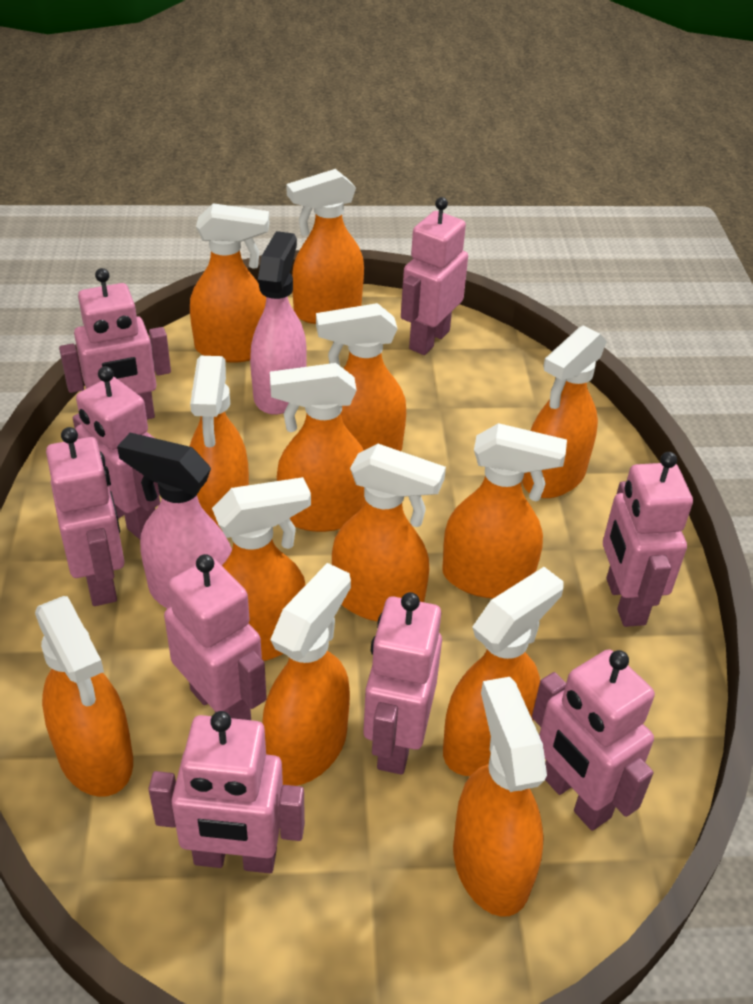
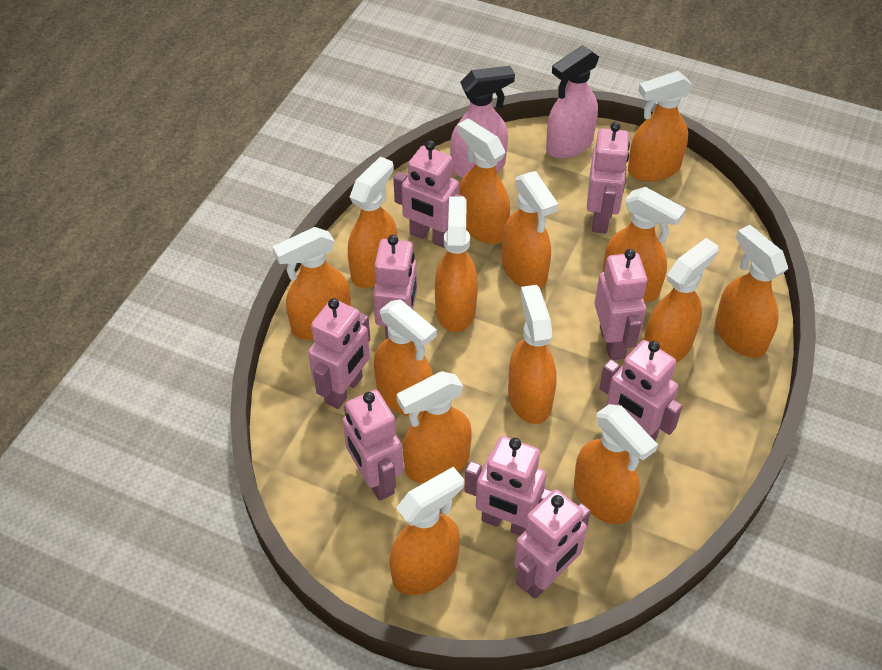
orange spray bottle: [35,596,133,797] [189,356,249,529] [190,203,269,363] [212,477,311,661] [262,563,351,786] [270,363,365,532] [286,169,364,324] [316,303,406,451] [332,444,446,622] [442,423,567,599] [443,567,564,776] [453,677,547,917] [522,326,607,498] = 13 -> [273,227,351,340] [348,156,397,288] [374,299,437,417] [389,467,464,595] [397,371,472,483] [435,196,478,332] [457,118,510,244] [502,171,558,289] [508,285,557,424] [574,404,658,524] [603,187,686,302] [628,71,693,182] [644,238,719,363] [715,225,788,358] = 14

